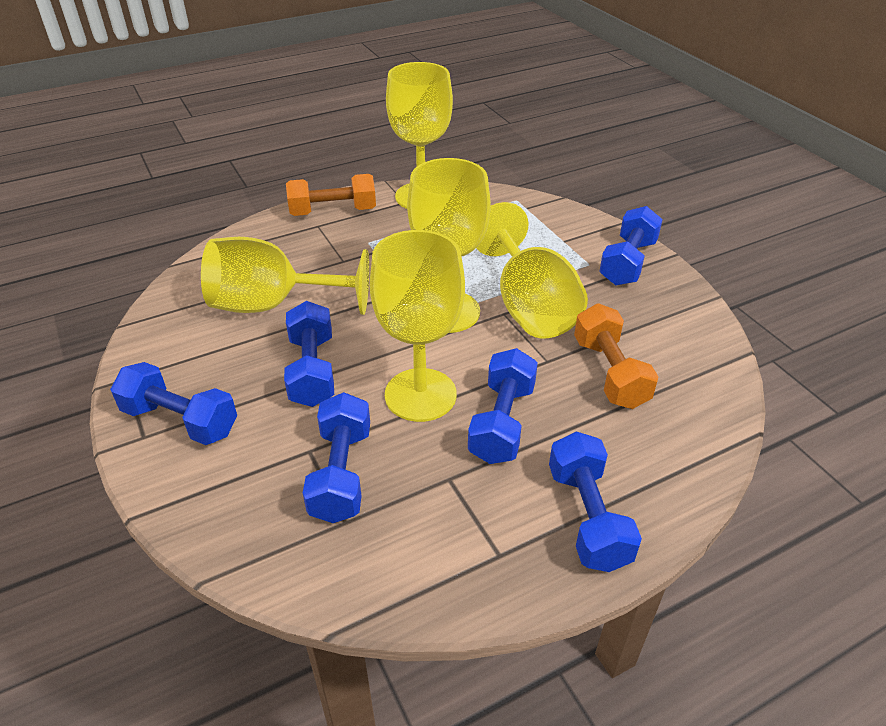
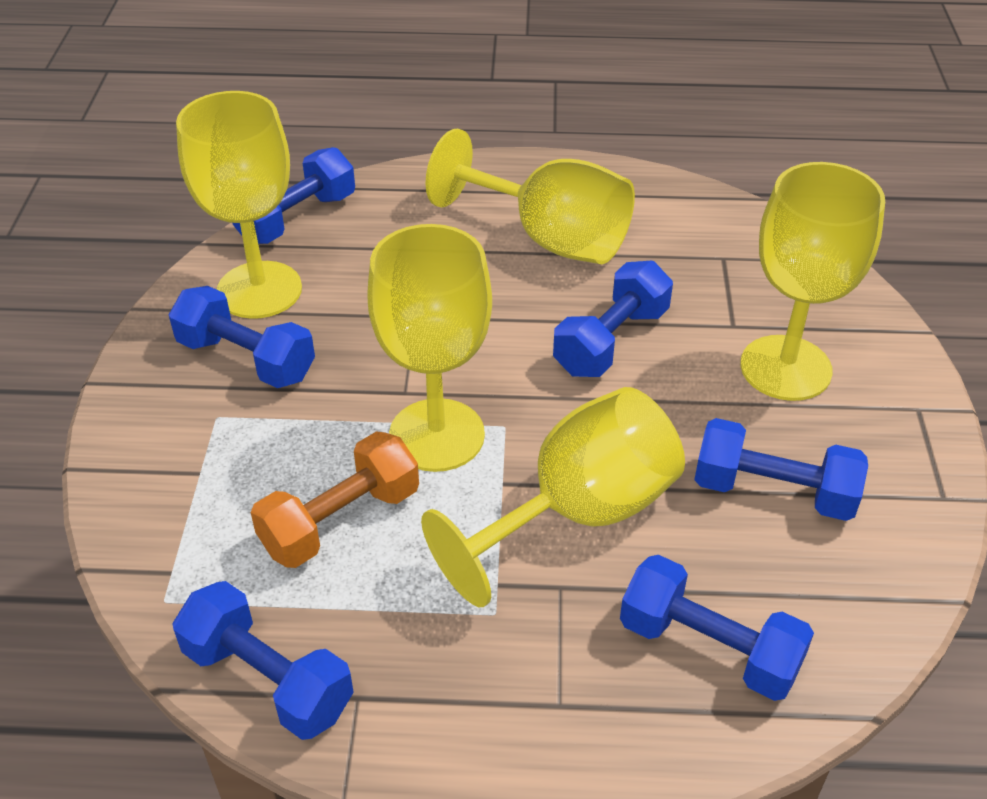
orange dumbbell: [286,174,376,216] [574,304,659,409] = 2 -> [251,431,419,568] = 1

